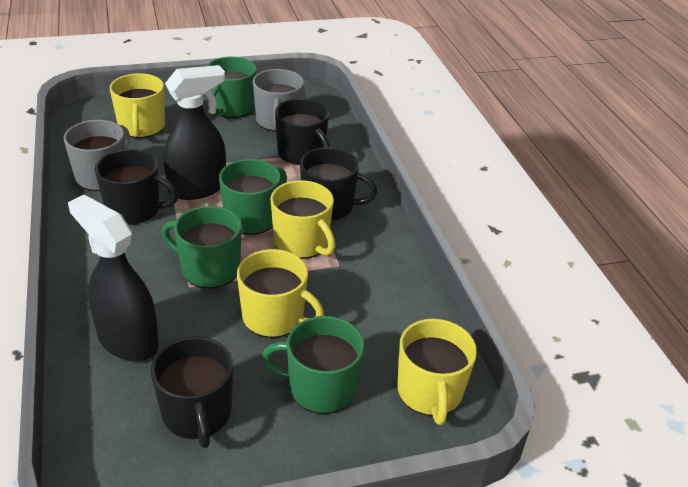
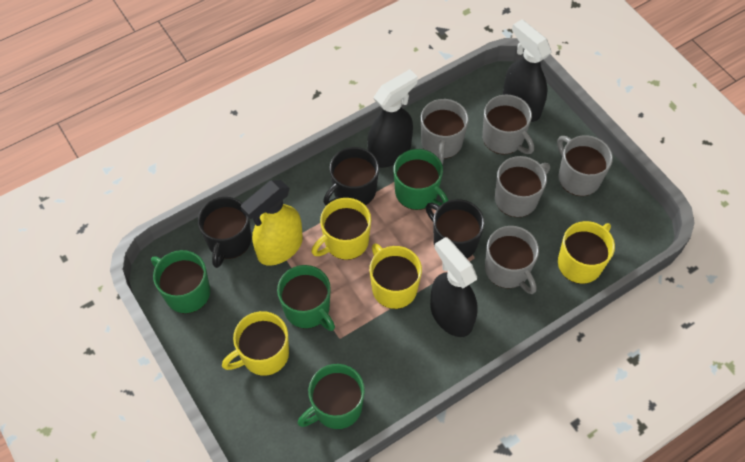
black mug: [95,149,178,225] [151,337,233,448] [275,98,330,165] [300,147,377,220] = 4 -> [198,197,251,268] [323,147,379,206] [426,199,485,259] = 3
black spray bottle: [68,194,159,361] [163,65,226,200] = 2 -> [367,69,418,168] [430,237,478,337] [503,20,551,122] = 3
grey mug: [64,120,130,191] [253,69,304,132] = 2 -> [421,99,469,165] [482,95,534,154] [485,226,539,294] [495,156,550,217] [557,135,613,196] = 5
yellow spray bottle: none = 0 -> [241,180,303,266] = 1

